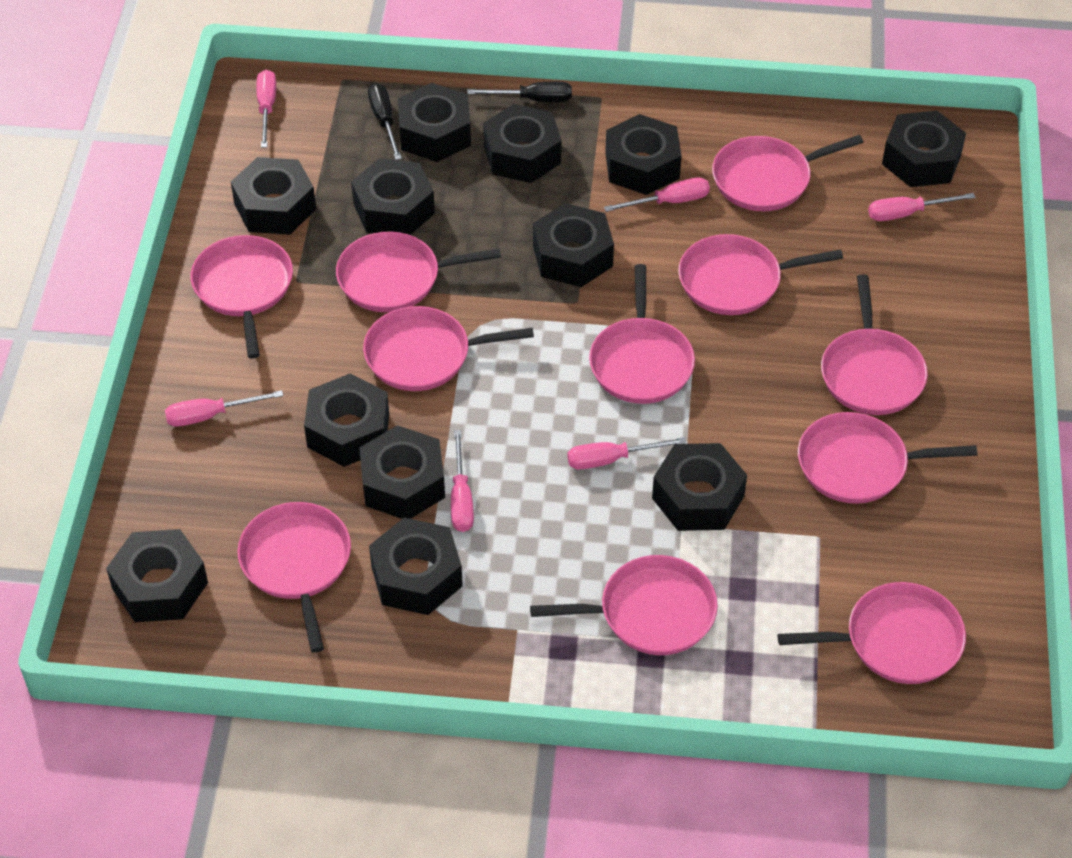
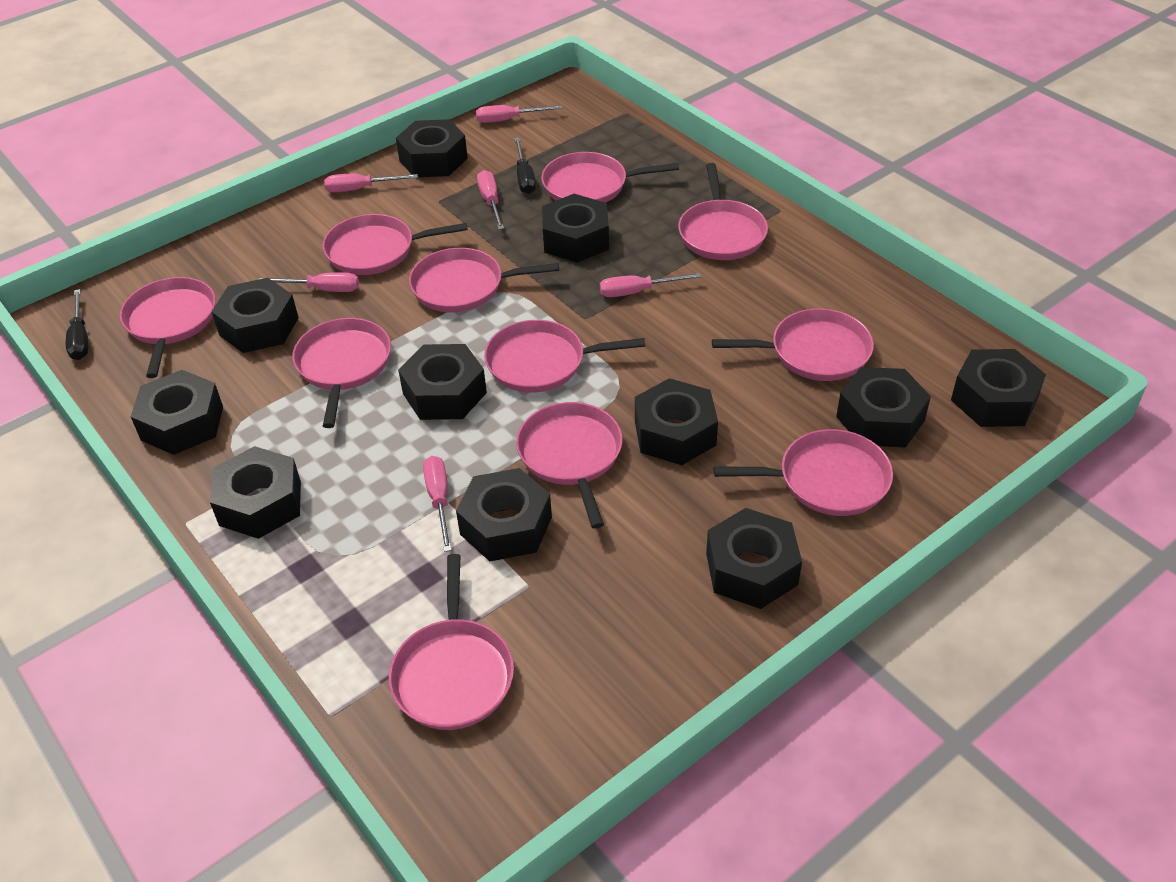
black nut: [106,529,208,622] [231,157,316,235] [304,373,389,467] [351,158,435,235] [359,425,445,519] [369,518,463,615] [398,83,471,162] [483,104,562,183] [533,203,614,287] [605,114,682,195] [652,443,747,531] [882,111,966,187] = 12 -> [131,370,223,455] [210,446,301,539] [211,278,299,353] [396,119,468,177] [398,344,487,420] [456,468,552,561] [542,194,609,263] [635,378,718,465] [706,508,802,609] [836,367,931,447] [951,349,1046,427] = 11

